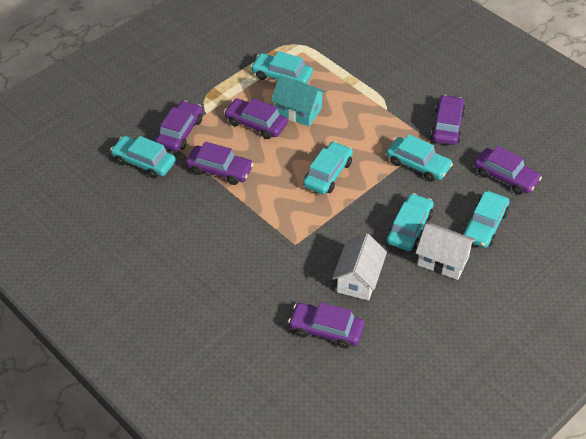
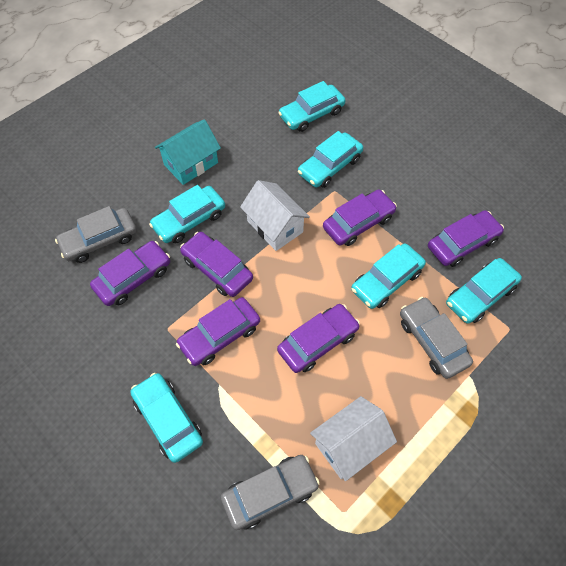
grey car: none = 0 -> [55,206,137,263] [221,455,320,530] [400,297,473,379] = 3

